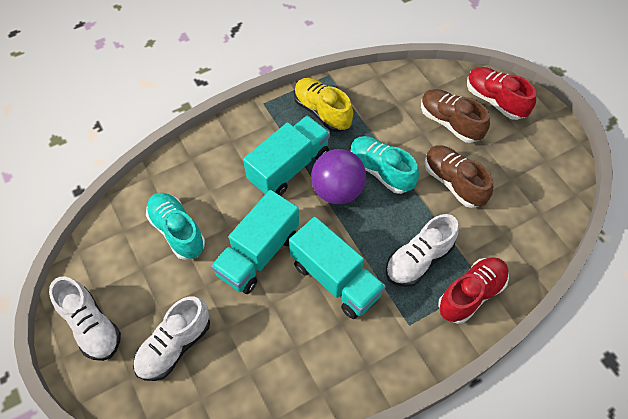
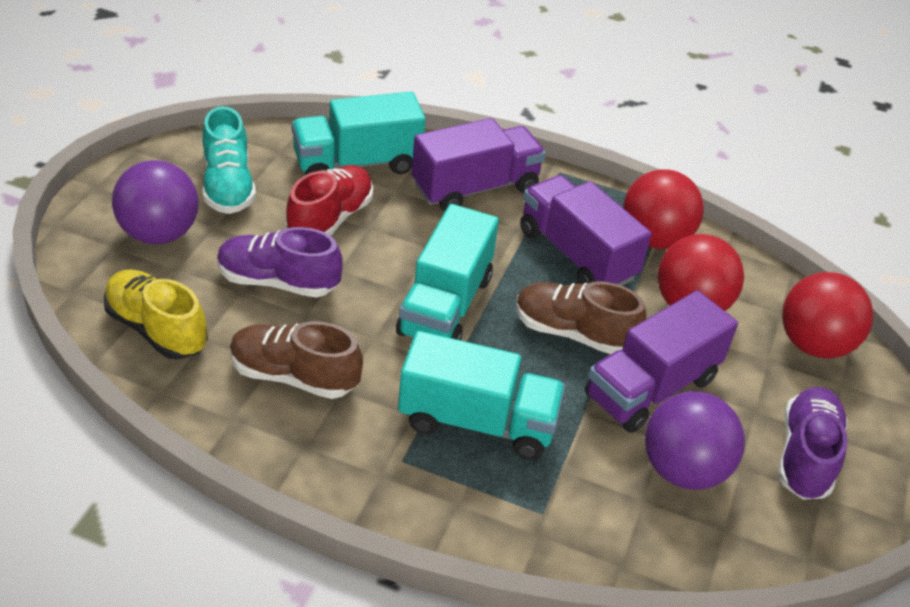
purple ball: [311,149,366,204] = 1 -> [112,160,199,244] [645,391,745,490] = 2
purple shoe: none = 0 -> [217,227,343,298] [778,387,847,500] = 2
purple truck: none = 0 -> [412,118,546,212] [520,175,652,286] [585,290,738,433] = 3
red ball: none = 0 -> [623,169,704,249] [658,234,744,311] [782,272,873,358] = 3
red shoe: [438,257,509,324] [467,67,536,120] = 2 -> [286,165,373,236] = 1
turquoise shoe: [146,193,205,260] [351,136,419,194] = 2 -> [202,106,256,214] = 1
white shoe: [49,277,121,361] [133,296,210,381] [386,214,459,287] = 3 -> none = 0

